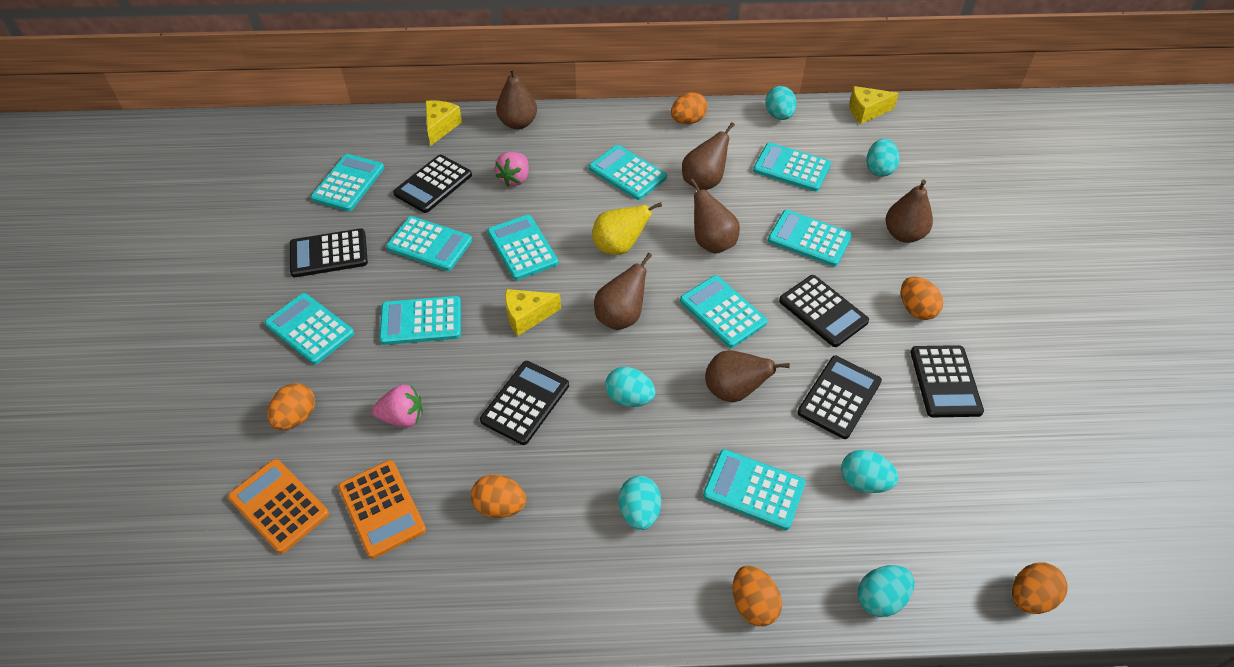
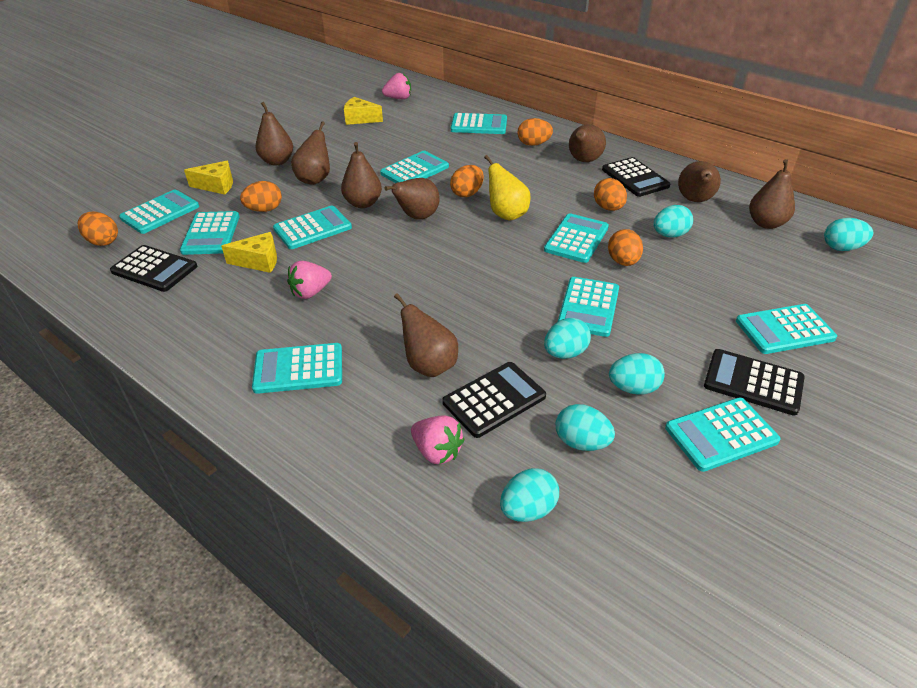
black calculator: [290,228,368,277] [393,155,472,213] [480,361,569,445] [779,275,869,347] [797,356,882,439] [910,345,984,417] = 6 -> [110,245,197,292] [442,362,546,438] [602,157,670,197] [704,349,805,416] = 4
brown pear: [496,67,537,129] [594,253,652,330] [682,122,735,190] [690,179,740,254] [705,350,790,402] [886,180,933,243] = 6 -> [255,102,293,166] [291,121,330,185] [341,142,382,208] [384,178,440,220] [394,293,458,377] [569,124,606,162] [678,161,721,202] [749,159,795,229] = 8
orange calculator: [228,459,329,554] [338,460,426,559] = 2 -> none = 0
pink strawberry: [372,384,423,427] [495,152,529,186] = 2 -> [287,261,332,299] [382,73,411,99] [411,415,464,464] = 3

